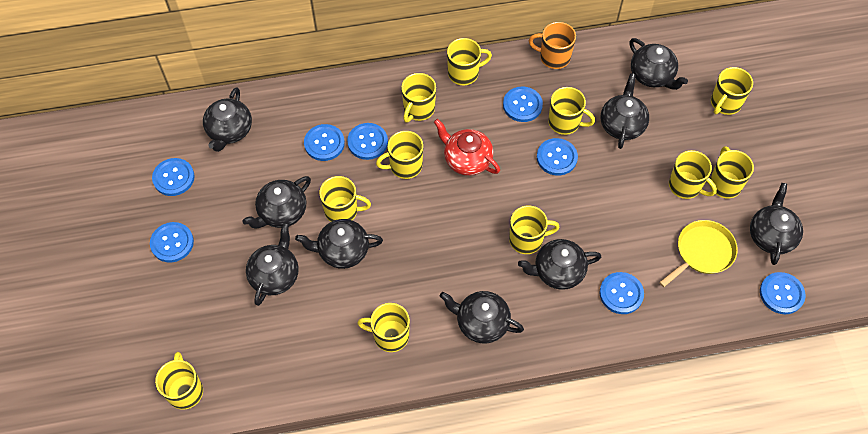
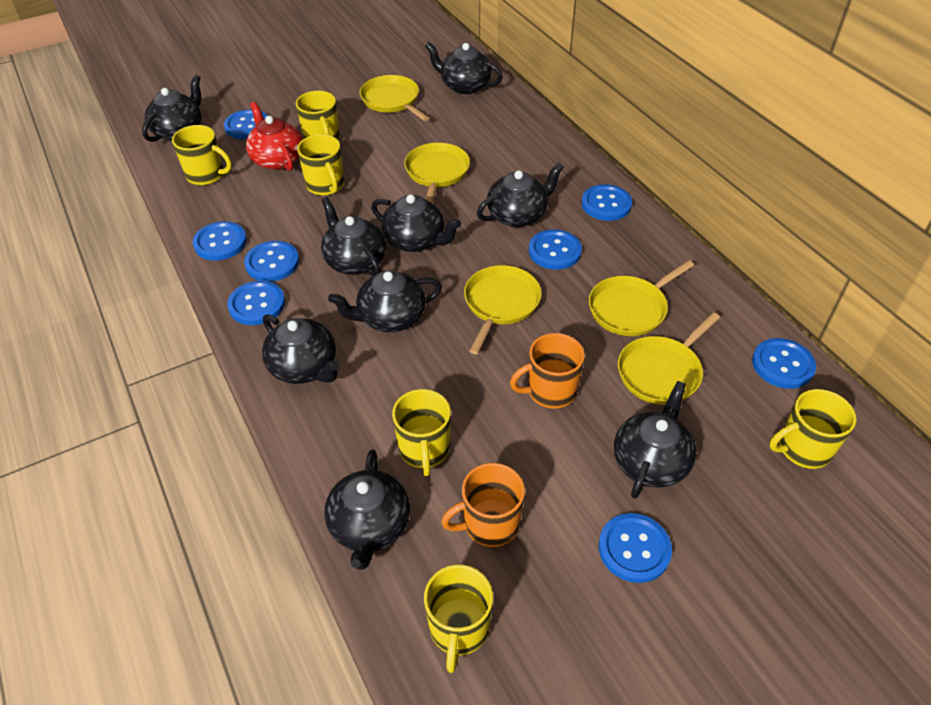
orange mug: [529,22,576,69] = 1 -> [441,463,525,547] [510,333,585,409] = 2
yellow mug: [155,352,203,410] [319,176,371,222] [357,303,410,352] [376,131,423,179] [402,73,436,123] [447,38,492,85] [509,205,559,254] [548,87,595,135] [669,150,717,199] [710,146,754,198] [711,67,753,115] = 11 -> [172,125,232,185] [296,91,340,140] [297,134,344,196] [392,389,451,476] [424,565,493,673] [769,389,856,469] = 6
yellow pan: [659,220,738,287] = 1 -> [360,75,429,121] [404,143,470,203] [464,265,541,354] [589,260,694,336] [618,312,720,405] = 5

